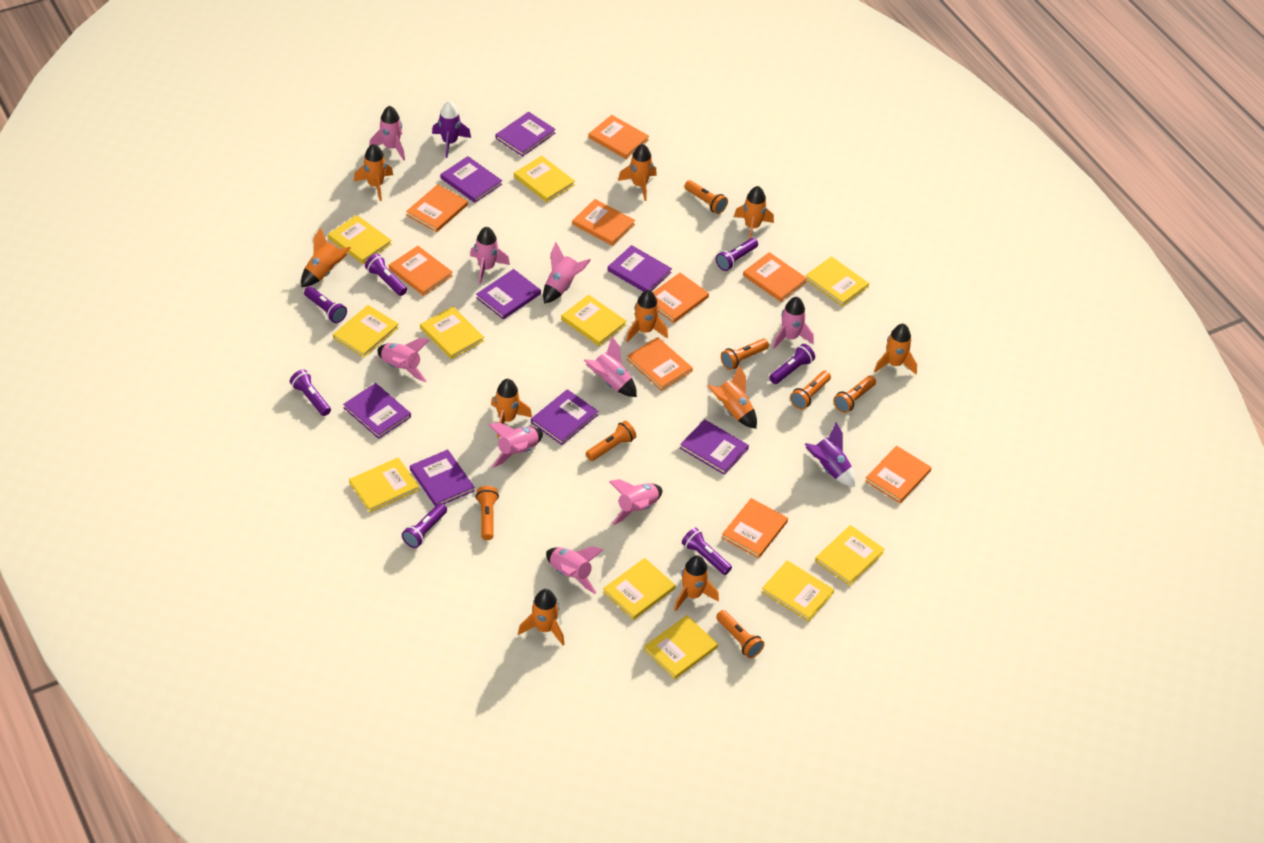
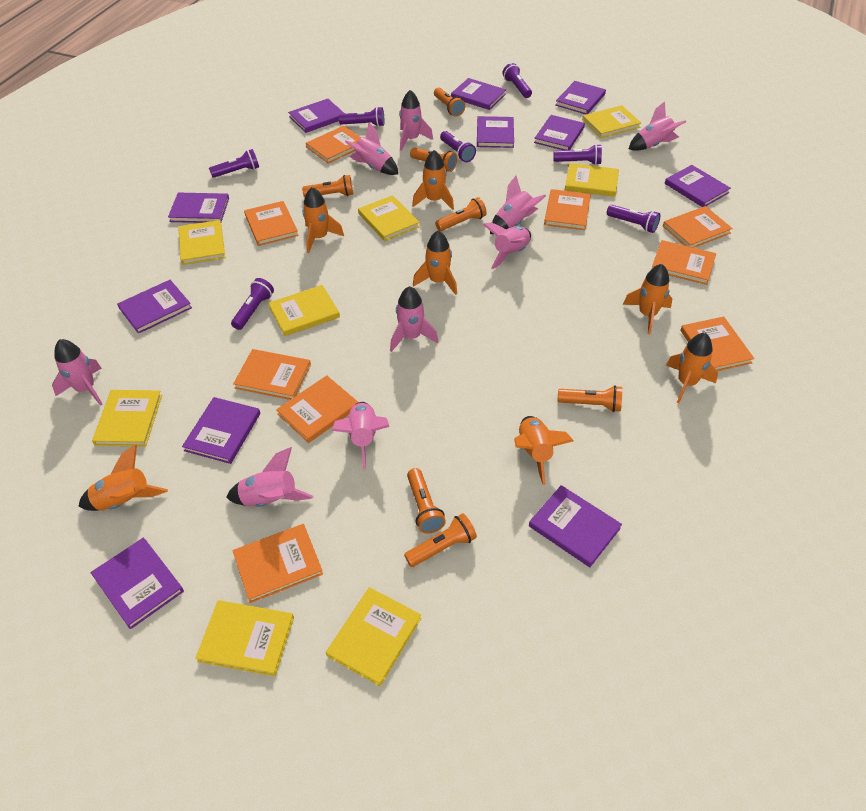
orange rocket: [301,227,350,287] [354,144,393,201] [491,379,532,438] [518,589,564,645] [618,144,657,201] [626,290,668,342] [674,555,719,611] [707,365,757,429] [734,186,774,239] [874,324,917,375] = 10 -> [79,445,168,511] [302,187,344,253] [412,150,454,210] [413,230,457,295] [514,416,574,485] [623,264,673,334] [666,333,718,403] = 7
purple book: [343,383,411,439] [410,449,475,506] [440,156,502,203] [476,269,541,320] [495,112,556,157] [531,389,598,445] [608,245,672,292] [680,419,749,475] = 8 -> [91,538,184,629] [117,280,192,334] [168,193,229,223] [182,397,260,464] [288,99,345,133] [451,78,506,110] [477,116,514,148] [529,485,622,567] [534,115,585,150] [555,81,606,114] [665,165,731,207] = 11
purple rocket: [432,101,471,158] [805,422,855,487] = 2 -> none = 0
yellow book: [328,215,392,264] [333,305,399,358] [349,457,419,513] [420,306,484,359] [514,156,575,202] [561,294,627,346] [603,558,676,620] [644,615,718,679] [761,560,834,622] [805,256,869,307] [815,525,885,586] = 11 -> [92,390,162,447] [178,220,225,265] [196,600,294,676] [268,285,340,336] [326,587,421,686] [358,195,420,241] [565,163,619,197] [582,105,641,138] = 8

